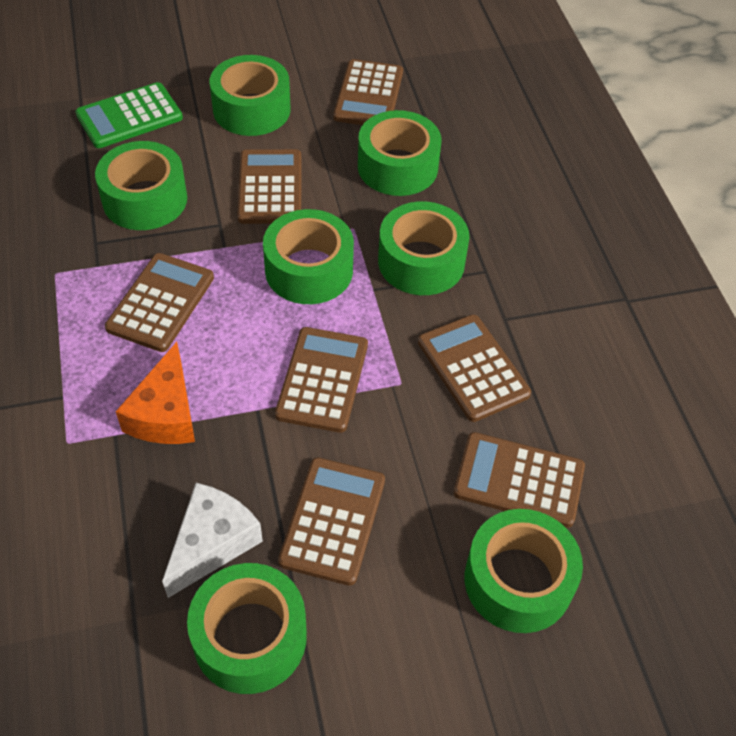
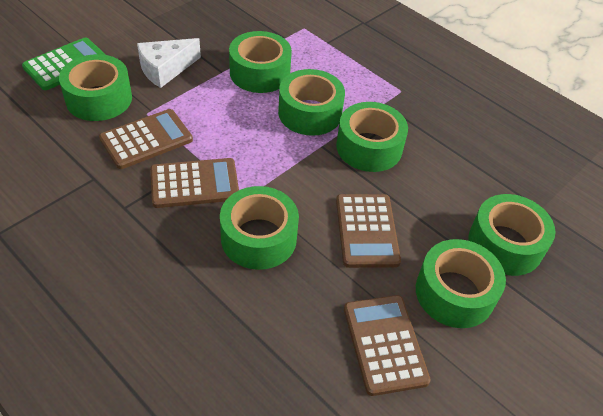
brown calculator: [105,253,214,352] [237,149,301,224] [275,327,368,433] [278,457,385,586] [333,59,403,125] [418,314,531,422] [454,432,585,528] = 7 -> [99,109,193,169] [150,158,239,208] [336,194,401,268] [344,295,431,396] = 4
orange cheese: [116,342,195,444] = 1 -> none = 0

